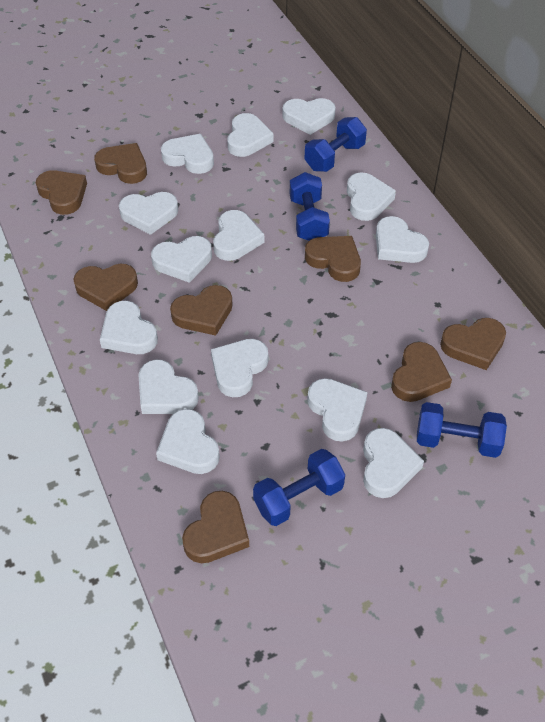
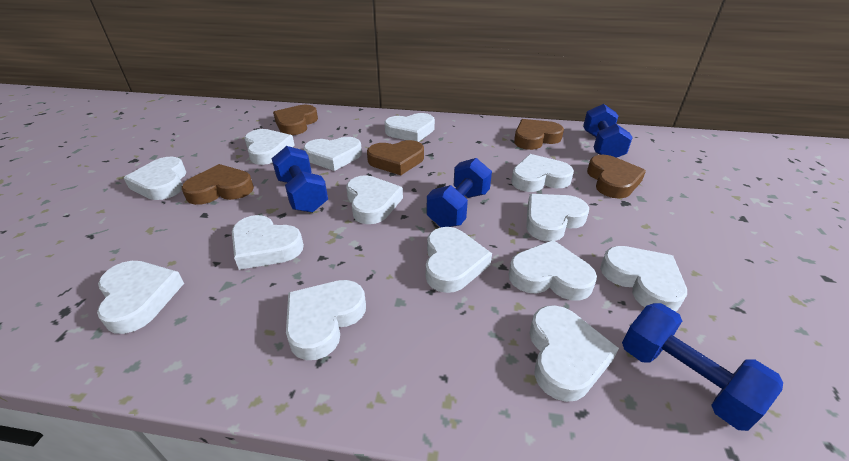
brown heart: [36,170,87,215] [73,264,138,311] [94,143,147,184] [170,285,233,336] [182,491,249,563] [305,236,361,282] [391,342,452,402] [440,318,506,370] = 8 -> [182,164,254,205] [273,105,318,135] [367,140,424,175] [514,119,564,150] [587,155,646,199] = 5

